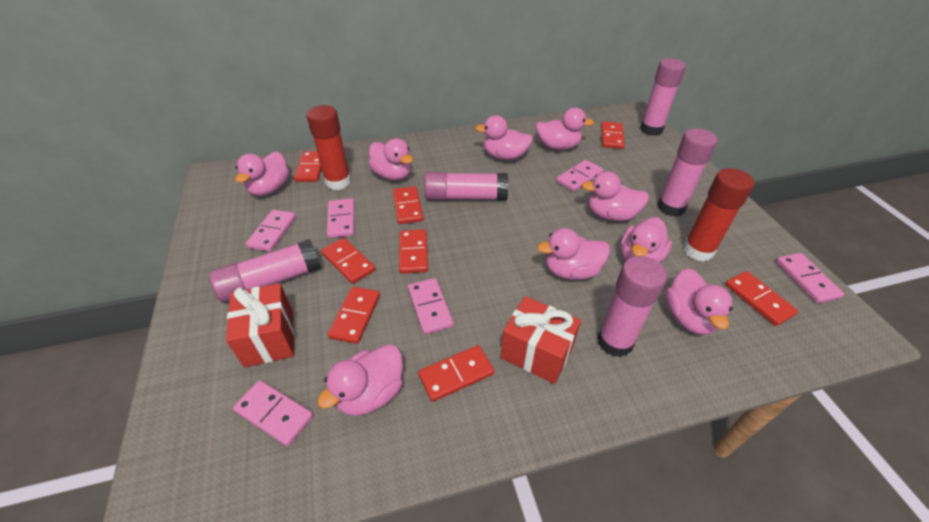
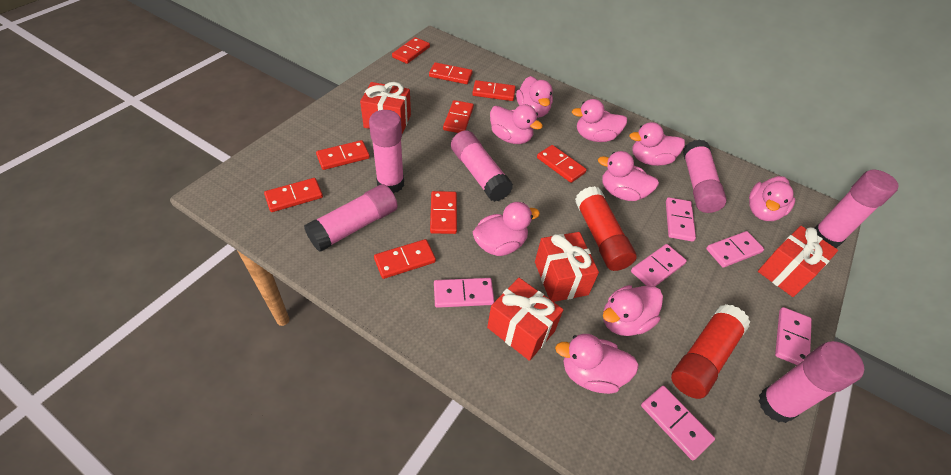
pink glue stick: [209,239,321,303] [424,172,508,201] [597,256,667,357] [640,58,686,136] [657,128,717,217] = 5 -> [304,184,398,252] [369,110,404,193] [451,130,513,202] [683,139,727,213] [759,341,865,423] [815,169,899,248] = 6
red domino: [294,151,322,182] [321,238,375,284] [328,287,380,344] [393,186,423,224] [399,229,428,274] [418,345,494,402] [601,121,625,149] [725,271,798,326] = 8 -> [264,178,323,212] [316,140,370,170] [374,239,436,279] [392,37,430,64] [429,62,473,84] [430,191,457,234] [443,100,474,133] [472,80,516,101] [537,145,587,183] = 9
red gift: [226,283,294,368] [500,296,581,384] = 2 -> [360,82,411,134] [487,278,563,361] [535,232,599,302] [758,226,838,297] = 4

